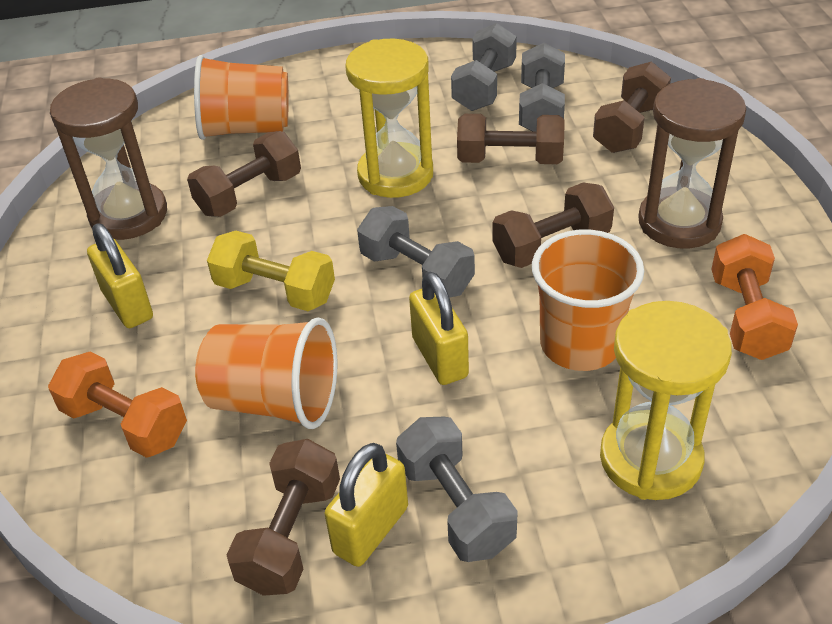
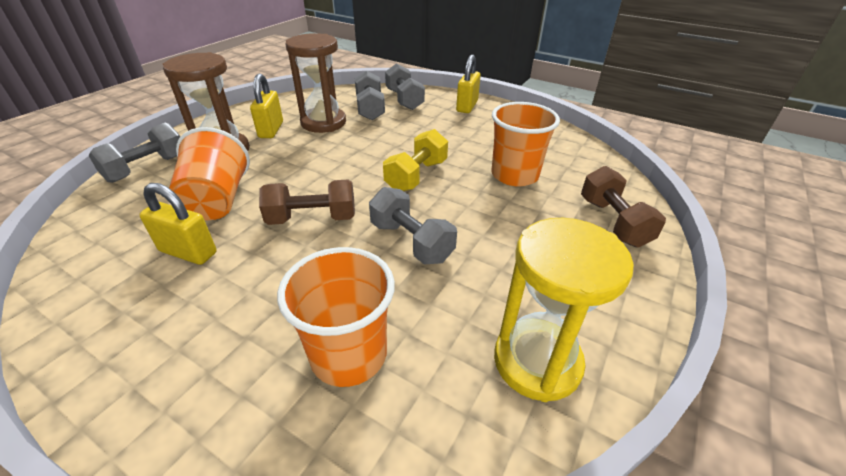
brown dumbbell: [187,131,301,217] [226,439,340,596] [457,114,565,164] [492,183,614,268] [593,62,671,153] = 5 -> [259,180,355,225] [581,166,666,248] = 2
orange dumbbell: [48,352,187,458] [711,234,798,360] = 2 -> none = 0
yellow hourglass: [345,39,433,198] [600,301,732,500] = 2 -> [494,218,634,402] = 1

